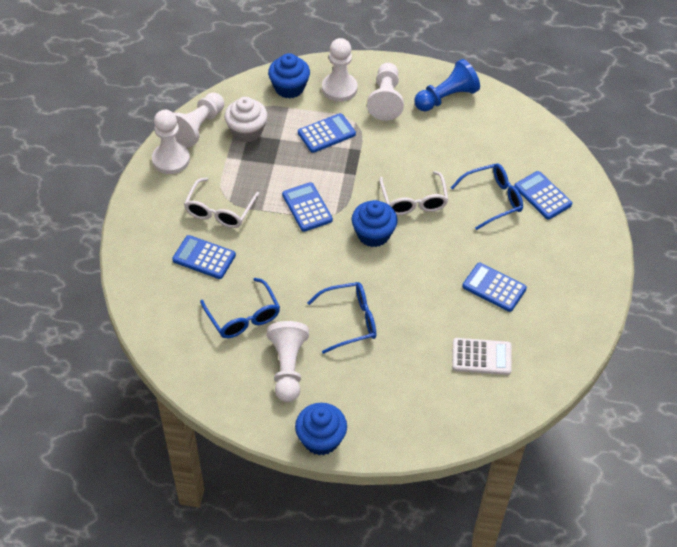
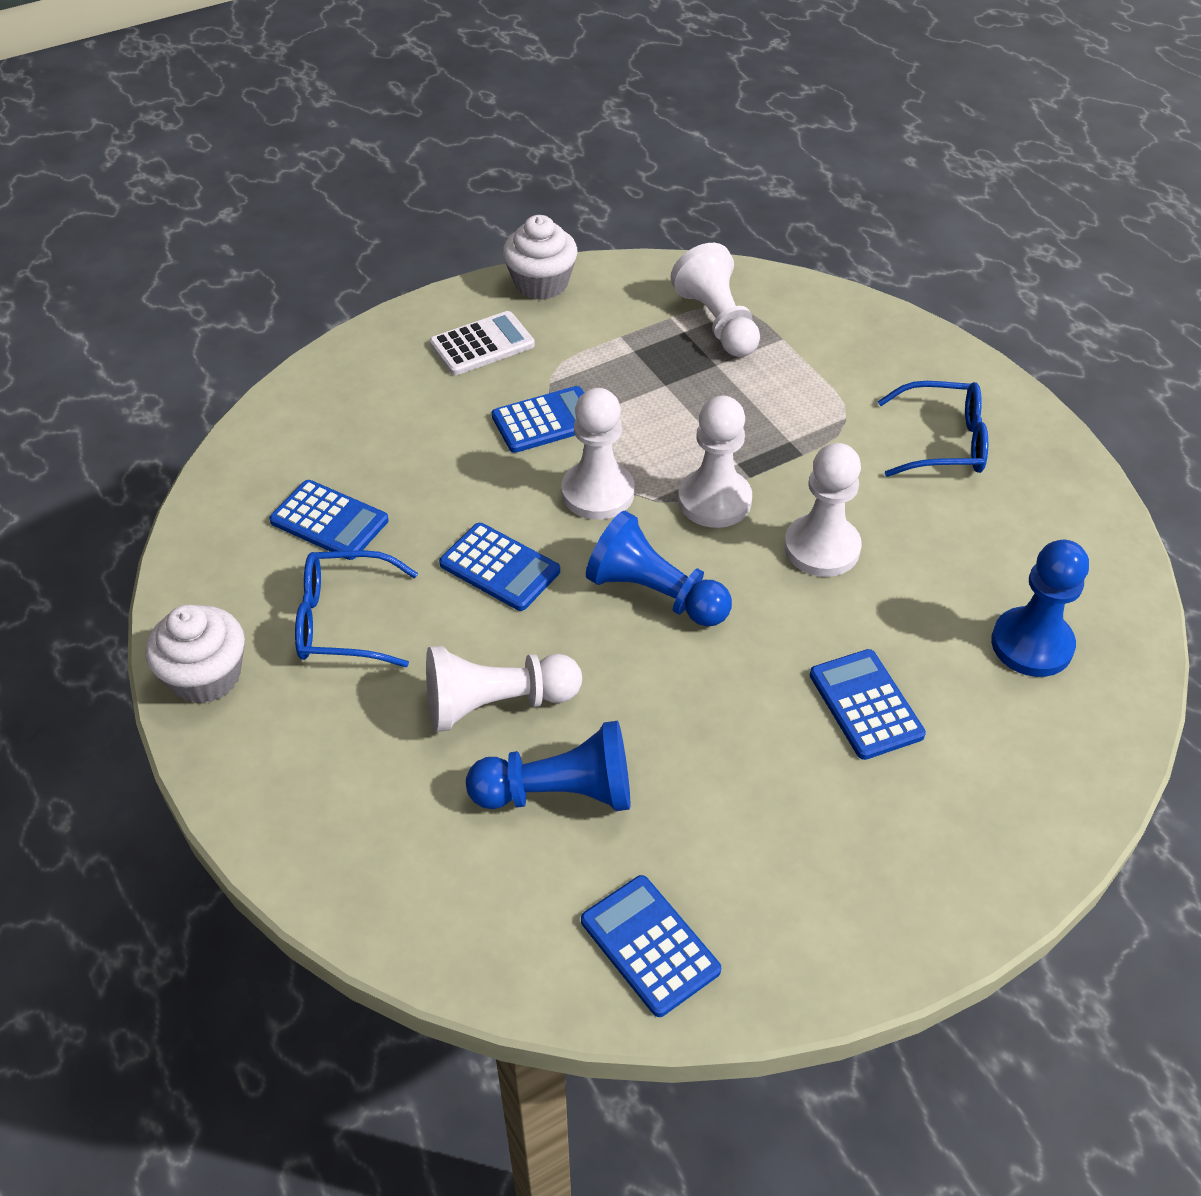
blue cupcake: [268,53,310,99] [295,403,347,455] [352,200,398,247] = 3 -> none = 0
blue glasses: [200,278,280,338] [307,282,376,354] [451,163,523,230] = 3 -> [295,550,418,667] [878,381,988,477] = 2
blue pawn: [414,59,480,111] = 1 -> [466,721,630,811] [586,511,732,627] [991,540,1089,677] = 3
white cupcake: [224,97,268,143] = 1 -> [145,604,245,704] [503,215,578,300] = 2
white glasses: [184,177,259,228] [379,171,449,215] = 2 -> none = 0

